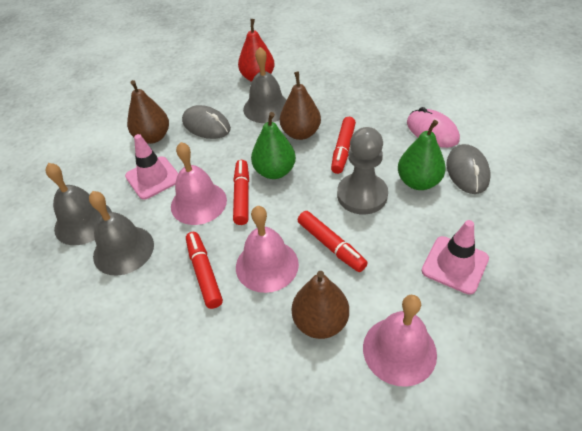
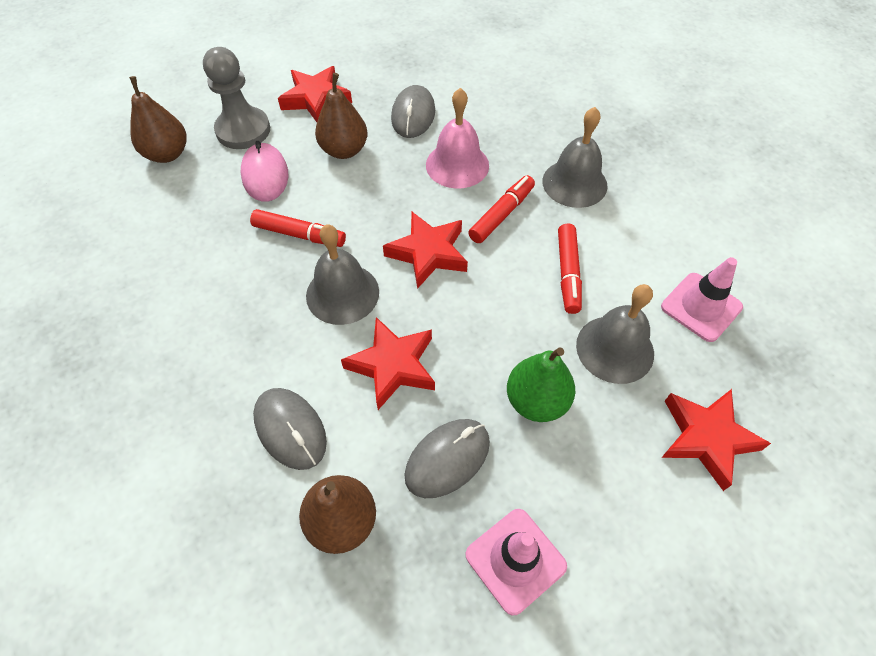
green pear: [251,112,296,179] [398,120,446,190] = 2 -> [507,347,575,422] = 1
grey mouse: [182,105,231,139] [446,144,490,194] = 2 -> [253,388,327,470] [391,85,435,138] [404,419,490,498] = 3
pink bell: [171,142,227,225] [236,206,299,293] [363,295,437,387] = 3 -> [426,88,489,189] = 1
red marker: [186,232,223,309] [233,160,249,225] [298,211,368,272] [331,117,356,174] = 4 -> [250,209,346,247] [468,175,535,243] [558,223,582,314] = 3
red pear: [238,19,275,82] = 1 -> none = 0
red star: none = 0 -> [278,66,352,122] [341,317,435,410] [383,212,468,289] [661,389,771,491] = 4

